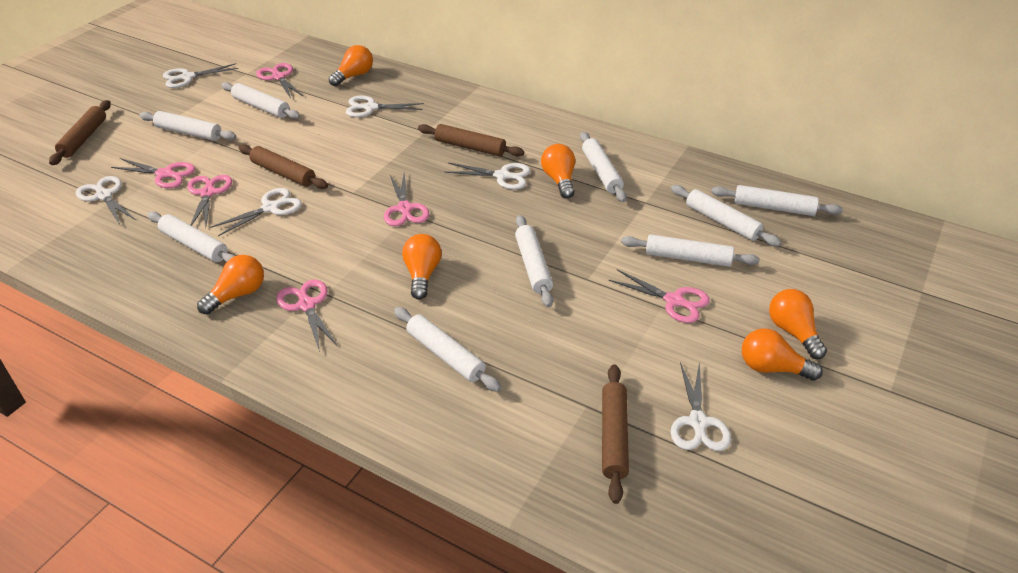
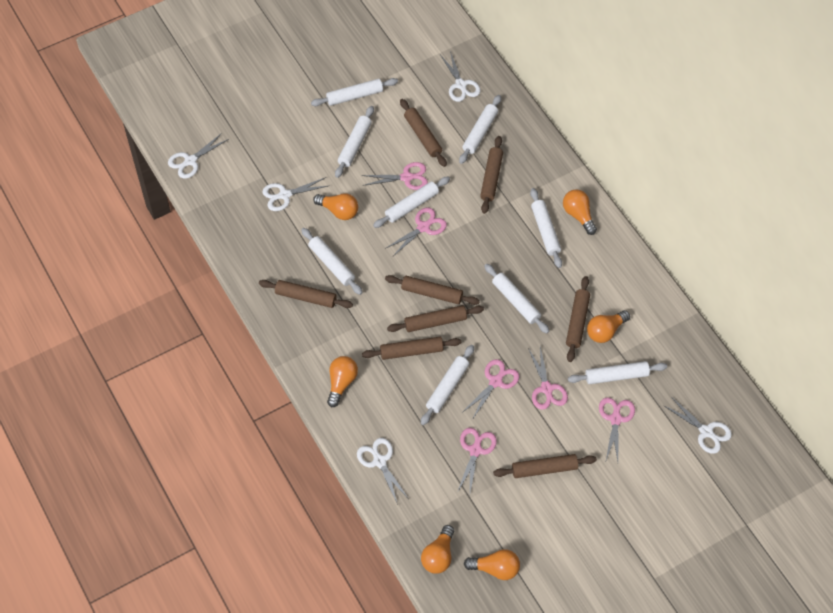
brown rolling pin: [49,100,111,165] [238,144,328,189] [418,124,524,157] [602,364,629,504] = 4 -> [259,280,353,308] [362,337,461,360] [385,275,480,305] [387,305,484,332] [400,99,447,167] [480,136,503,214] [493,454,597,478] [566,276,590,362] = 8
white scissors: [76,176,136,225] [163,63,239,88] [210,188,302,236] [346,95,424,117] [444,163,531,190] [671,361,731,451] = 6 -> [168,133,229,179] [262,177,328,211] [357,438,409,505] [441,51,480,102] [663,397,732,454] = 5

